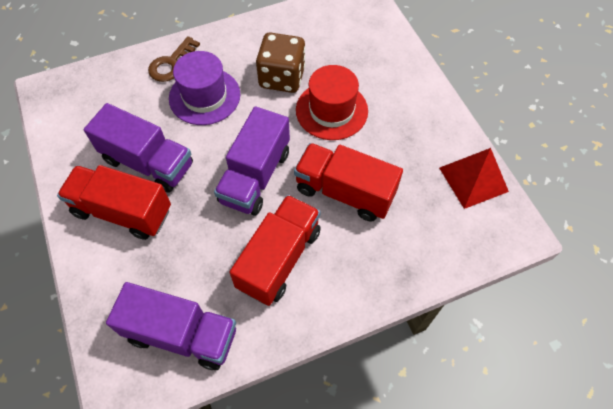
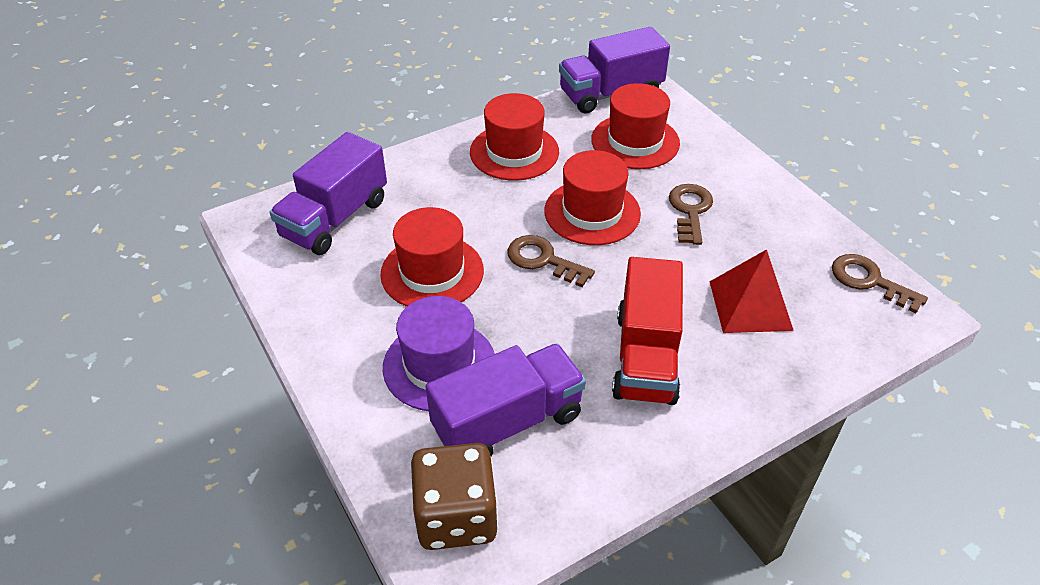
brown key: [148,36,200,82] = 1 -> [507,235,595,287] [669,184,713,245] [832,254,928,313] = 3
red hat: [296,65,368,140] = 1 -> [380,207,484,307] [470,93,559,181] [544,150,641,245] [591,83,680,169] = 4
red truck: [57,165,171,240] [229,195,321,306] [294,143,403,222] = 3 -> [612,257,683,405] = 1

